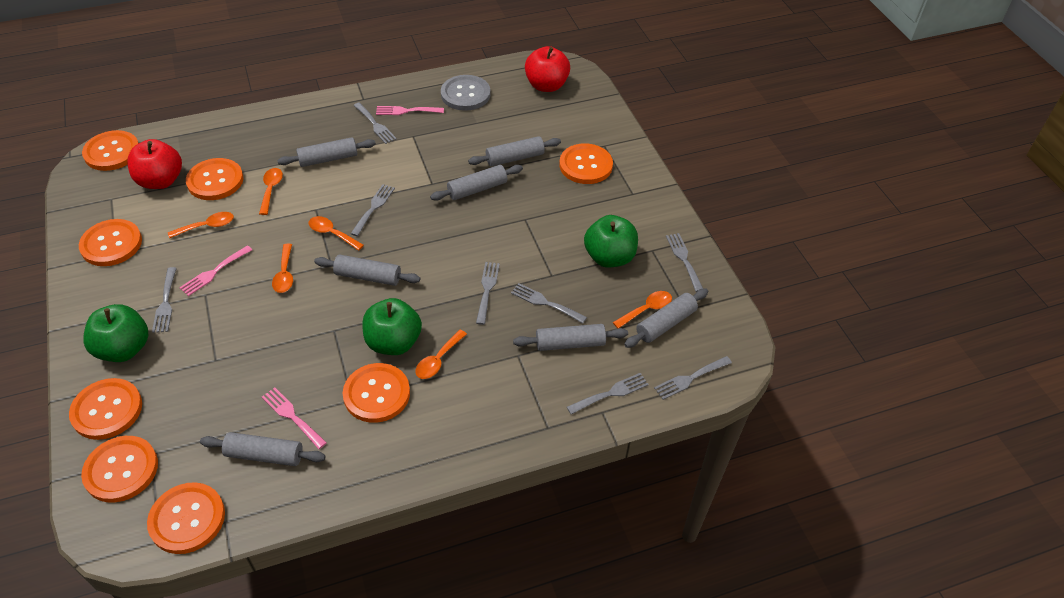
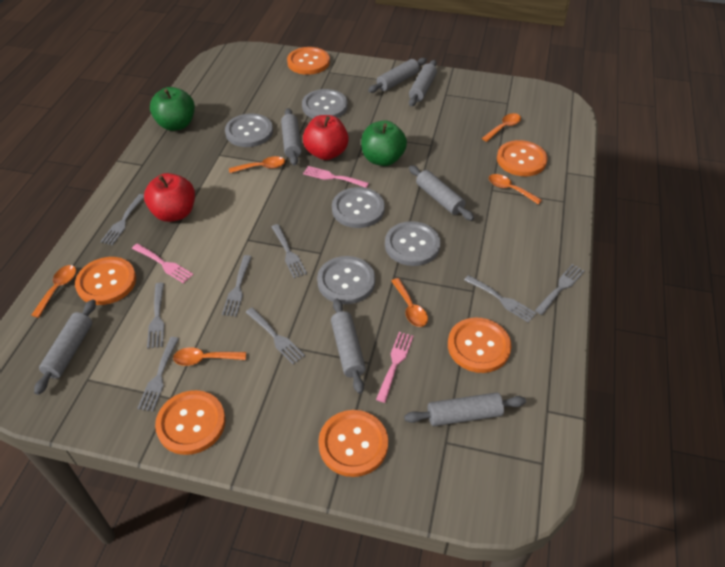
green apple: [83,304,148,362] [362,298,422,355] [584,215,638,268] = 3 -> [150,87,195,131] [361,120,407,166] = 2
grey button: [441,75,491,111] = 1 -> [225,113,273,147] [302,89,348,119] [317,256,375,304] [332,187,385,228] [385,221,441,266] = 5
orange button: [69,378,142,440] [79,219,142,266] [81,436,158,503] [82,130,139,171] [147,482,225,554] [186,158,243,200] [343,363,410,423] [559,143,613,184] = 8 -> [75,257,136,305] [155,390,226,455] [287,47,330,75] [318,410,388,477] [448,318,511,373] [497,140,548,176] = 6

